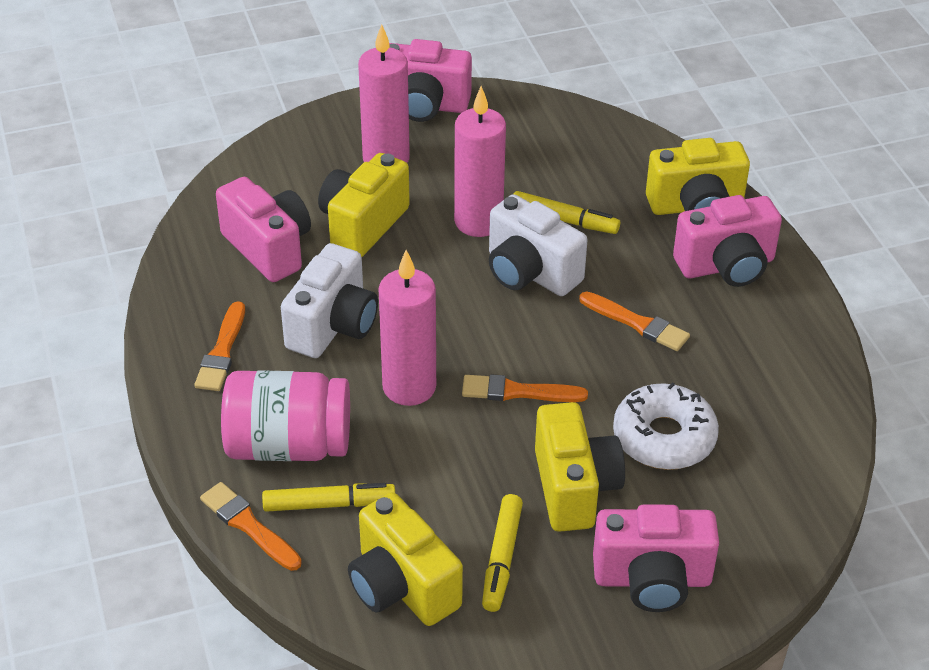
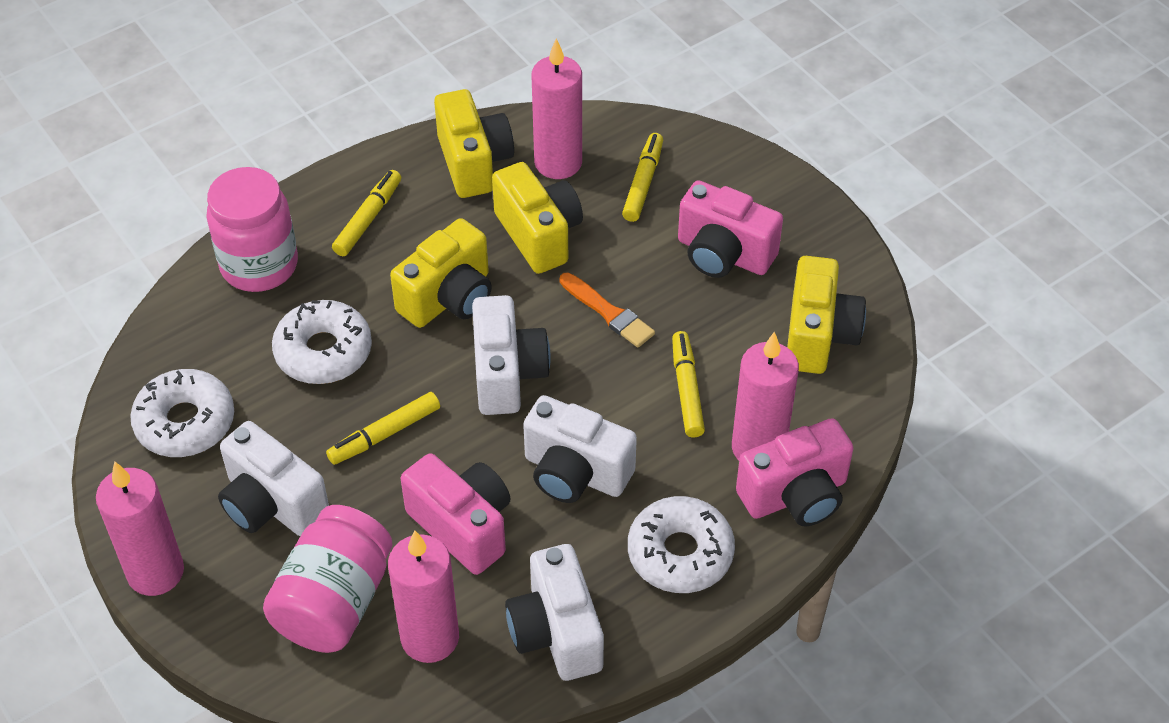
orange brush: [194,301,245,391] [200,482,302,571] [462,374,588,402] [579,291,690,351] = 4 -> [560,273,655,348] = 1
pink camera: [216,177,311,282] [389,39,472,122] [593,504,719,612] [673,195,782,287] = 4 -> [401,453,511,575] [678,180,783,278] [736,418,854,526] = 3
pink candle: [358,24,410,163] [379,250,436,406] [454,86,506,237] = 3 -> [96,462,184,596] [388,531,459,663] [532,39,582,179] [732,332,799,460] = 4
pink jar: [221,370,350,461] = 1 -> [206,167,298,292] [263,505,392,653] = 2
white camera: [281,243,378,358] [489,194,587,296] = 2 -> [218,421,329,536] [472,295,551,415] [505,544,604,681] [523,395,637,503] = 4
white donut: [613,382,719,470] = 1 -> [130,369,234,457] [272,300,372,384] [628,496,735,593] = 3
yellow marker: [262,483,395,512] [482,494,523,612] [514,191,620,234] = 3 -> [326,392,440,465] [332,170,401,256] [622,133,663,222] [672,331,705,438] = 4

